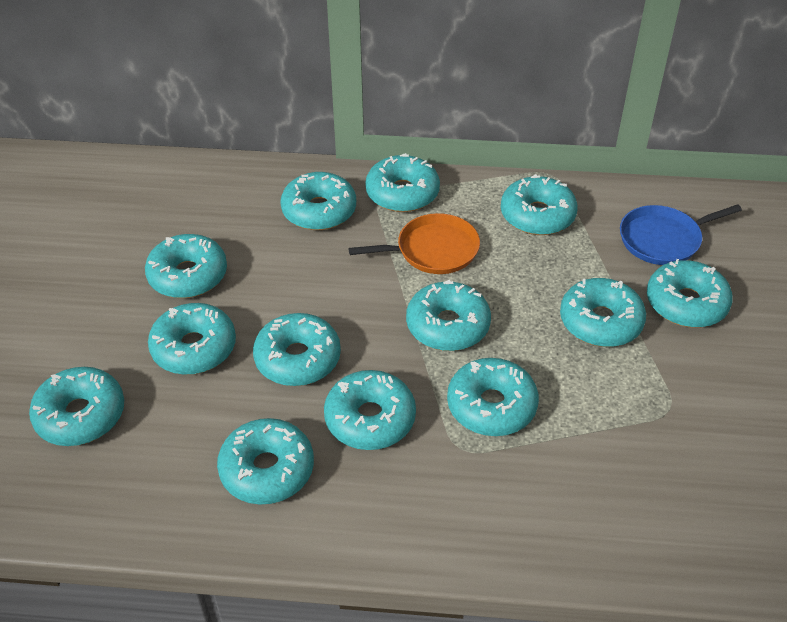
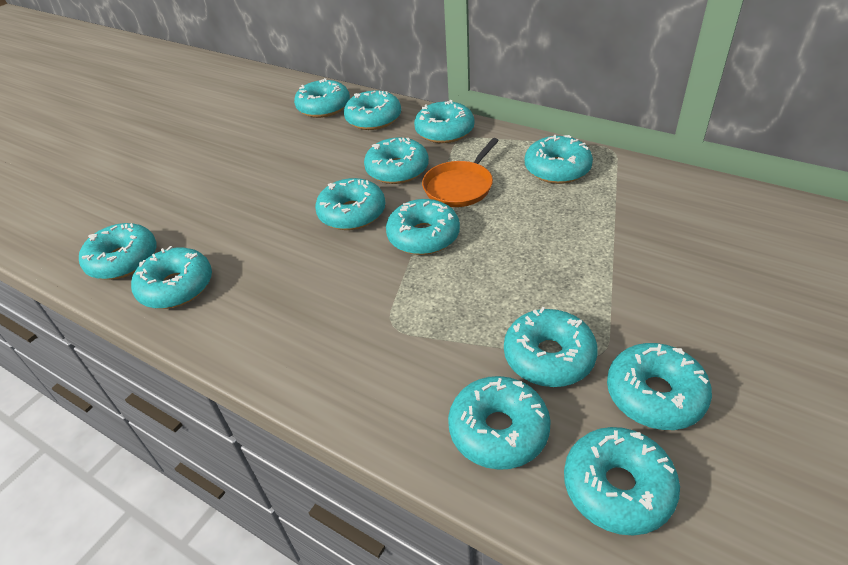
blue pan: [620,204,742,265] = 1 -> none = 0

